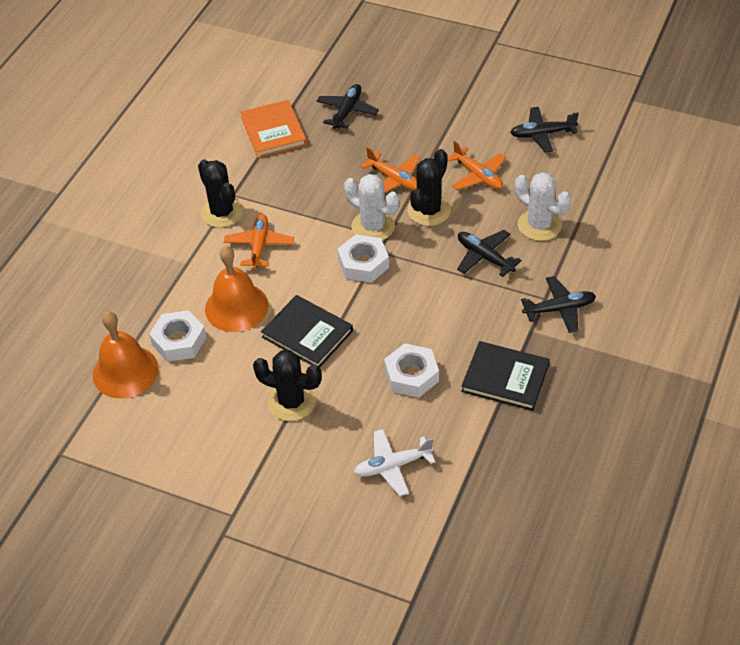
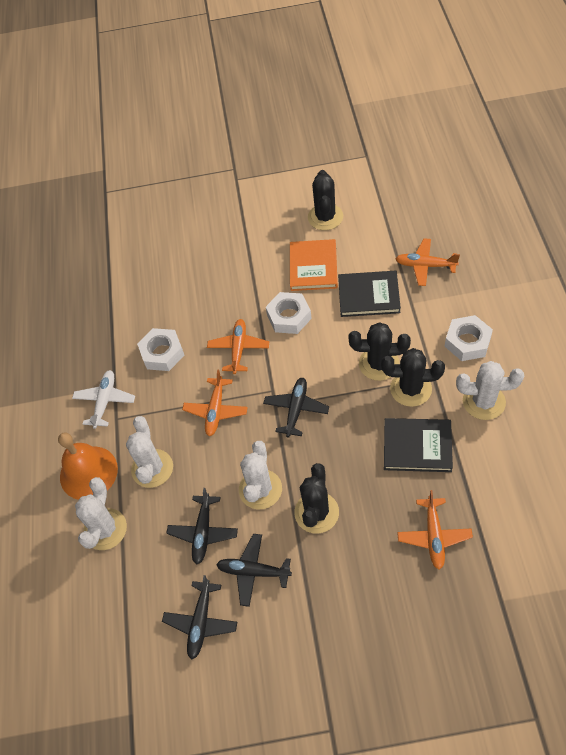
black cactus: [198,159,244,228] [253,350,322,421] [408,149,451,226] = 3 -> [294,463,339,533] [308,170,343,230] [348,322,411,381] [381,348,445,407] = 4
orange bell: [93,312,159,399] [205,246,268,332] = 2 -> [58,432,118,500] = 1
orange plane: [224,214,294,269] [361,147,420,192] [447,140,506,190] = 3 -> [182,369,248,436] [207,319,269,374] [396,238,460,286] [397,490,473,570] = 4
white cactus: [344,174,399,240] [515,172,571,241] = 2 -> [75,477,127,550] [126,416,173,488] [239,441,282,510] [456,361,524,420] = 4

